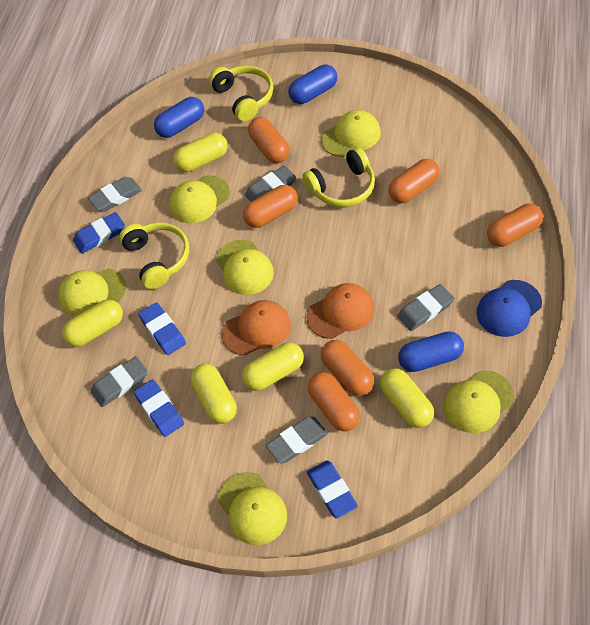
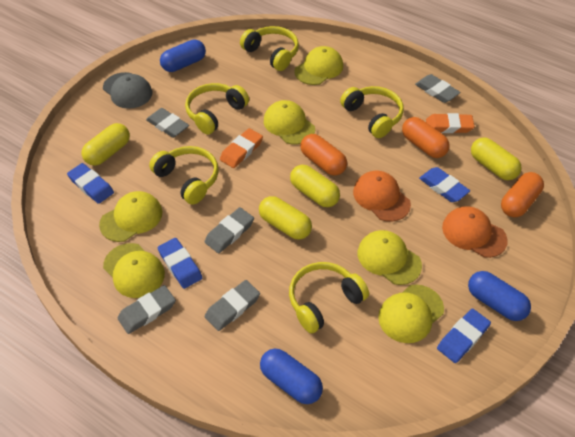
blue cap: [476,280,542,337] = 1 -> none = 0
grey cap: none = 0 -> [103,72,152,109] = 1
orange capsule: [243,185,298,228] [248,117,289,163] [308,372,360,431] [321,340,374,396] [389,159,440,203] [487,204,543,247] = 6 -> [300,134,347,176] [402,117,450,158] [501,172,544,217] = 3
orange eraser: none = 0 -> [220,128,263,168] [426,113,475,133] = 2
yellow capsule: [62,299,123,347] [173,133,228,172] [190,364,237,424] [242,342,304,391] [380,368,434,428] = 5 -> [82,123,130,166] [259,196,312,239] [290,165,340,207] [471,137,522,180] = 4
yellow headphones: [119,222,189,289] [209,65,273,122] [302,147,375,207] = 3 -> [149,146,219,205] [185,83,249,135] [240,26,299,71] [289,262,369,334] [340,86,404,138] = 5

